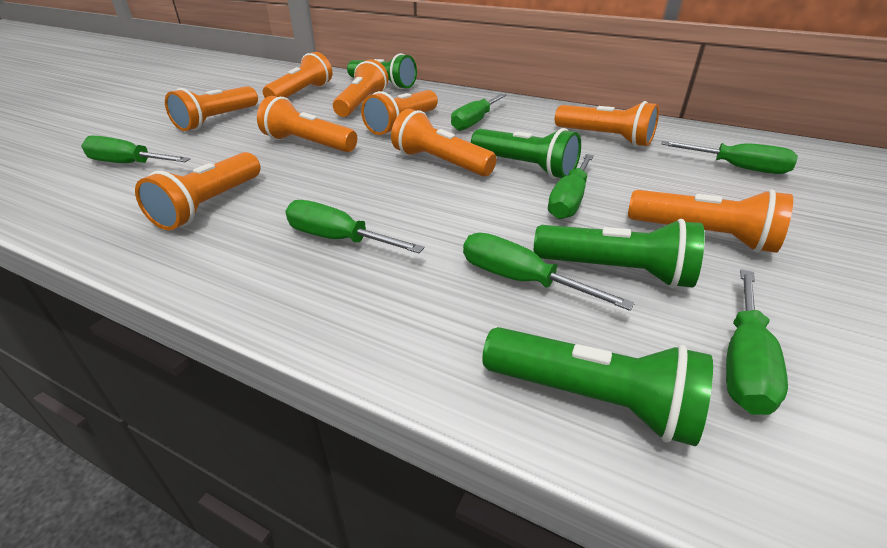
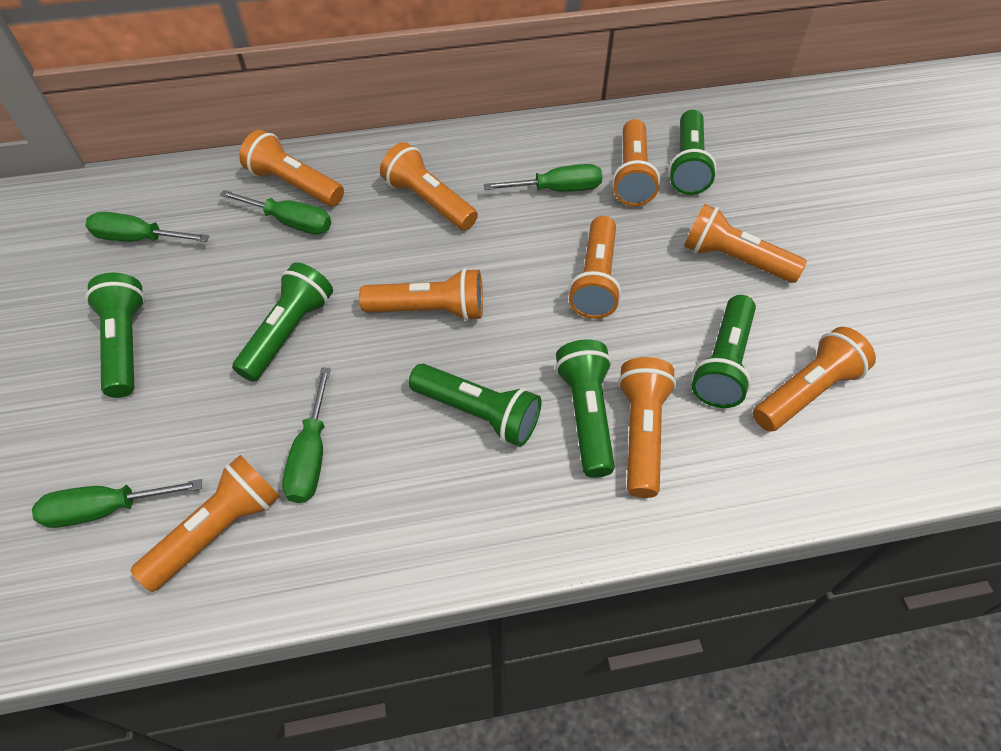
green flashlight: [347,53,417,89] [471,128,581,179] [482,327,713,446] [534,219,705,288] = 4 -> [85,273,145,398] [232,262,333,382] [409,364,541,447] [555,339,615,478] [668,110,717,195] [692,295,756,408] = 6
green screwdriver: [81,136,190,163] [285,200,424,253] [451,94,506,131] [463,233,635,311] [548,154,594,219] [661,141,798,174] [726,269,788,415] = 7 -> [32,479,202,528] [86,212,210,242] [220,190,331,234] [282,367,331,503] [484,164,603,192] = 5

